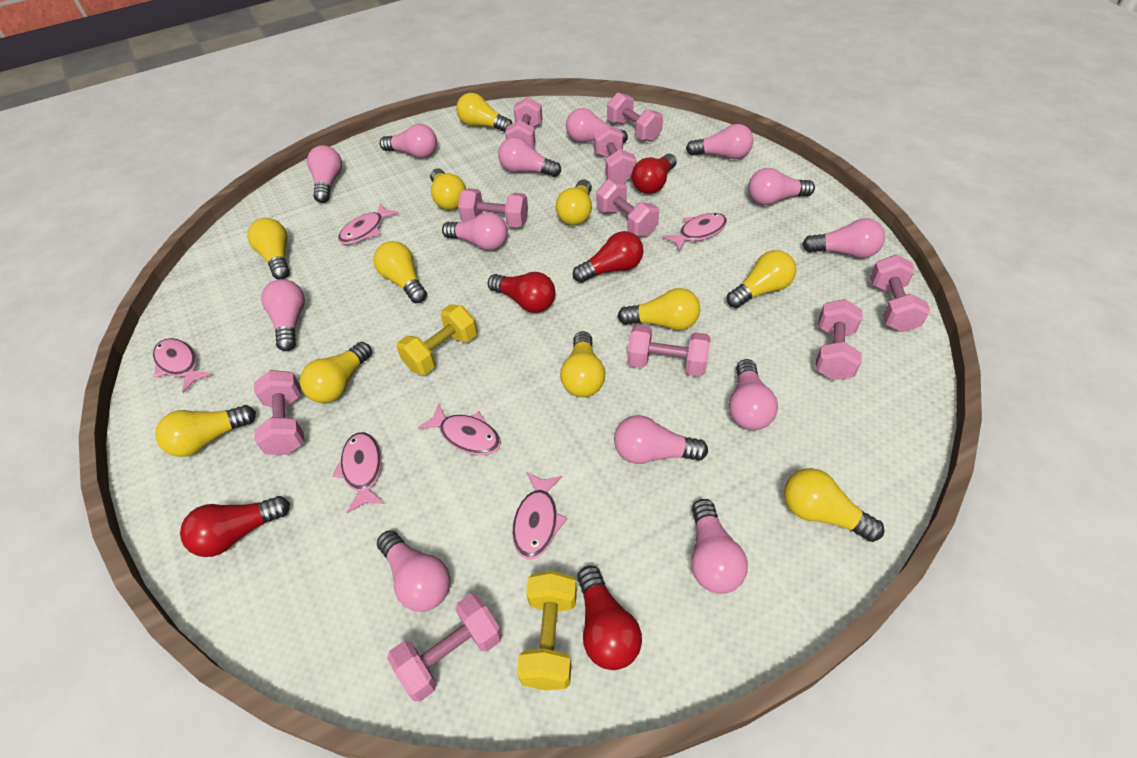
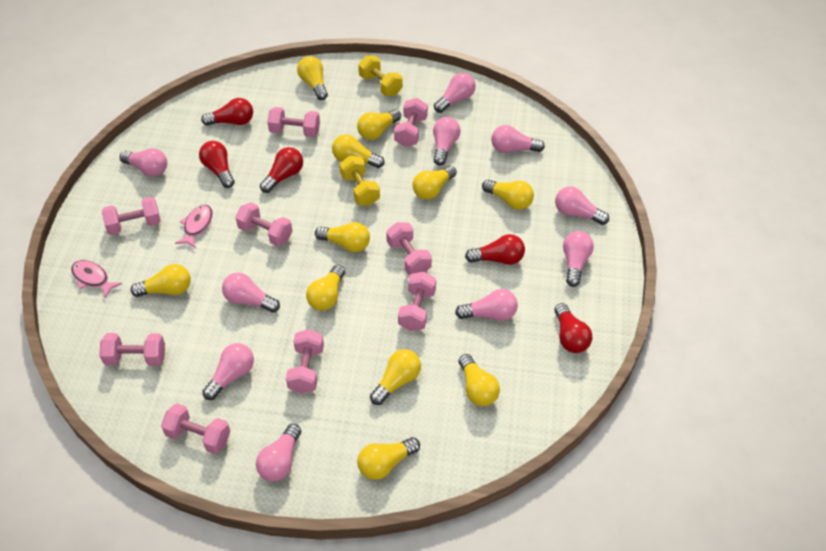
pink dumbbell: [254,370,304,455] [387,593,502,702] [458,188,528,228] [505,97,543,148] [593,125,637,183] [597,179,659,237] [607,93,663,142] [627,325,711,376] [815,299,862,380] [870,255,930,332] = 10 -> [99,333,165,366] [102,197,160,235] [161,403,230,454] [235,202,292,246] [267,107,320,137] [286,329,324,394] [386,222,432,275] [394,98,428,147] [398,272,436,331] = 9
pink fish: [153,338,213,393] [332,432,385,513] [338,203,399,245] [418,403,501,455] [512,472,567,560] [662,213,727,252] = 6 -> [71,260,122,298] [175,205,213,248] = 2
pink light bulb: [261,279,305,351] [307,145,342,203] [377,530,450,612] [380,124,437,158] [442,212,508,250] [498,137,561,177] [566,108,628,144] [614,415,708,464] [686,124,754,159] [691,499,748,594] [729,359,778,430] [748,168,815,205] [802,218,885,258] = 13 -> [120,148,167,177] [202,343,254,400] [222,272,280,313] [256,424,301,482] [433,117,461,166] [434,73,476,113] [455,289,518,321] [491,125,545,153] [555,186,609,225] [563,231,594,287] = 10

